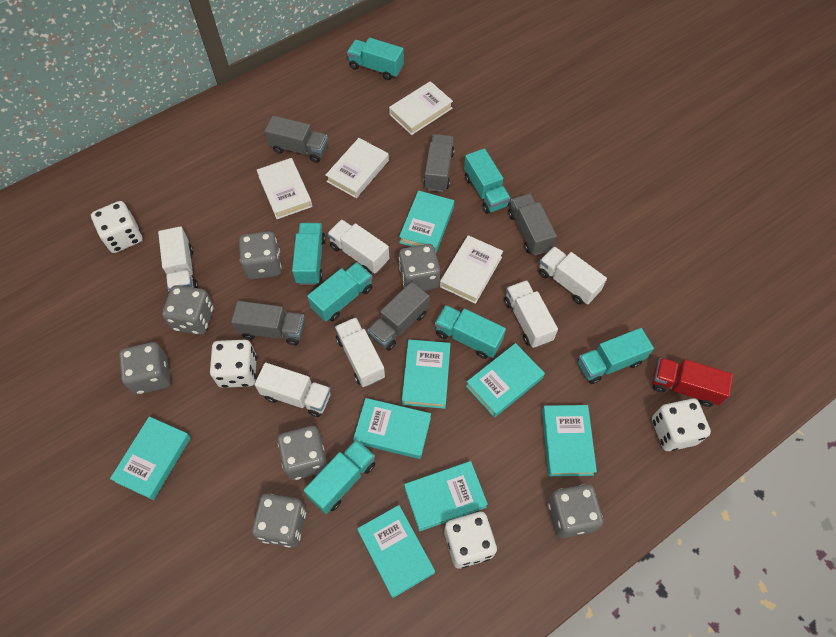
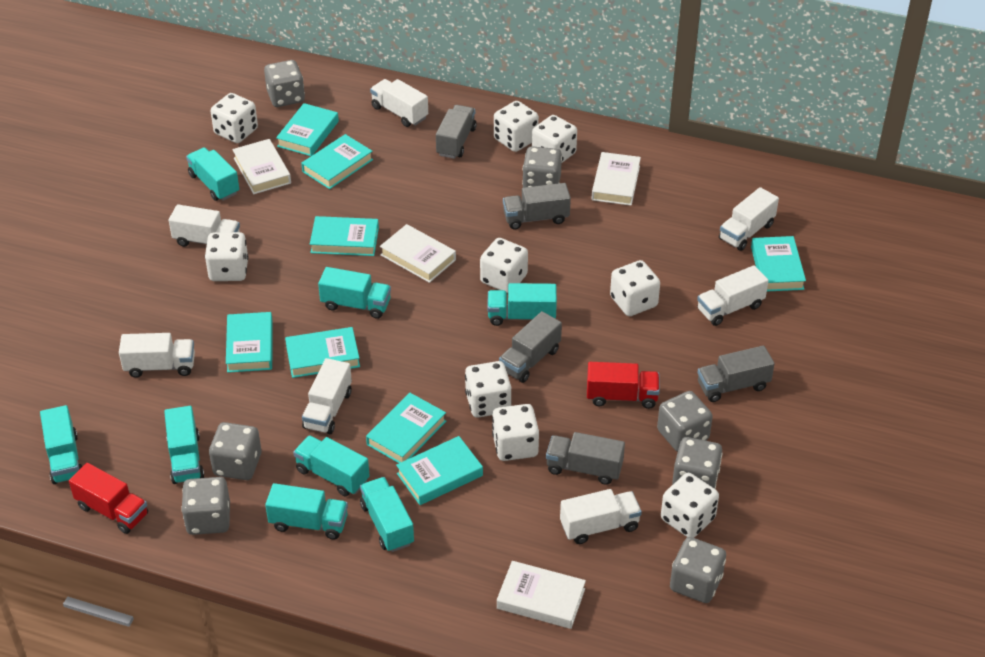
red truck: [652,358,733,407] = 1 -> [69,463,148,534] [587,362,660,409] = 2
turquoise truck: [292,223,326,285] [304,439,375,514] [307,262,373,322] [347,38,404,80] [435,305,506,359] [464,148,510,214] [578,328,654,384] = 7 -> [40,405,82,484] [164,406,204,484] [186,147,239,201] [265,483,348,540] [293,435,370,496] [318,267,391,319] [360,477,414,552] [487,283,557,326] = 8
white dice: [91,201,143,253] [210,340,257,388] [444,512,497,569] [652,399,711,451] = 4 -> [205,232,248,281] [211,93,258,143] [465,361,512,418] [480,238,528,293] [492,404,539,461] [494,101,539,152] [532,115,577,163] [610,260,660,316] [661,473,719,538] = 9
white truck: [158,226,198,292] [255,363,331,417] [327,219,389,274] [335,317,385,387] [504,280,558,348] [539,246,607,305] = 6 -> [119,333,195,378] [169,204,240,247] [302,358,352,434] [370,79,428,127] [560,489,642,544] [697,265,769,326] [719,187,779,251] = 7

